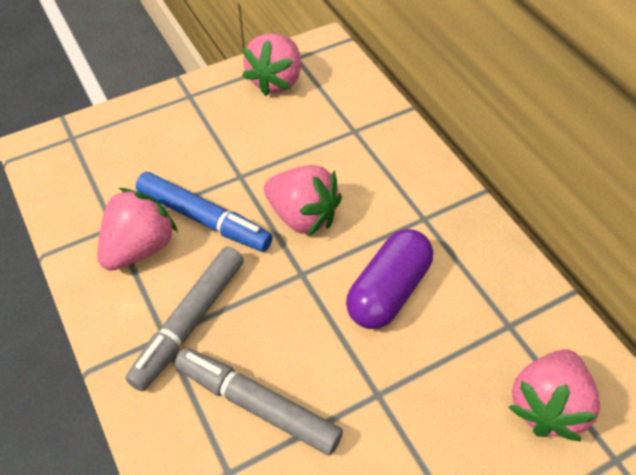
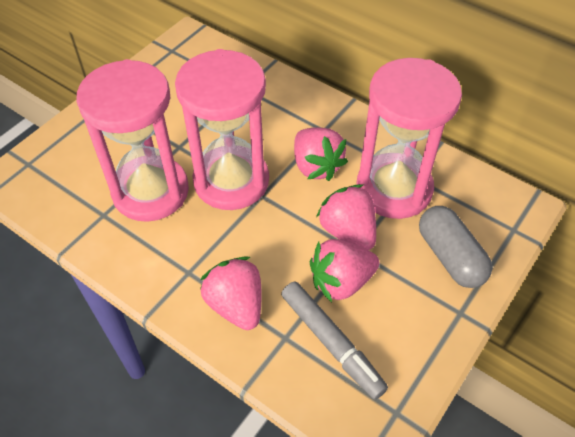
blue marker: [136,172,273,252] = 1 -> none = 0
grey capsule: none = 0 -> [419,206,492,288] = 1
grey marker: [125,247,244,391] [175,348,343,456] = 2 -> [281,281,388,400] = 1
pink hourglass: none = 0 -> [76,59,189,222] [175,49,269,210] [357,58,462,219] = 3
purple capsule: [346,229,433,329] = 1 -> none = 0

